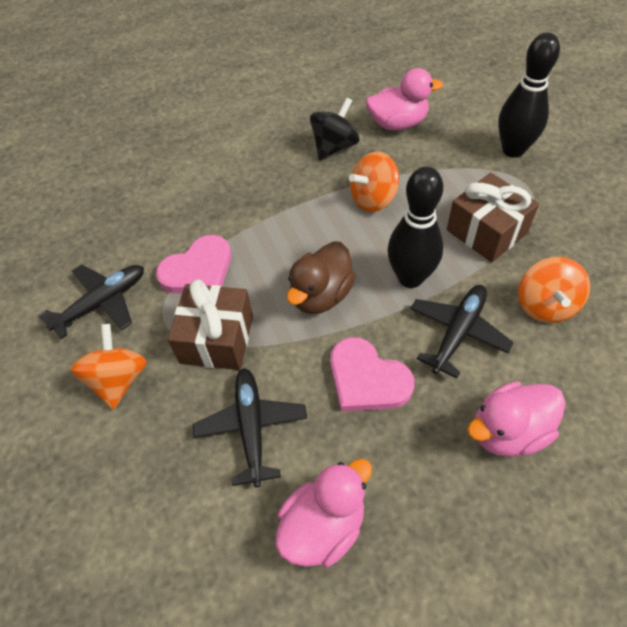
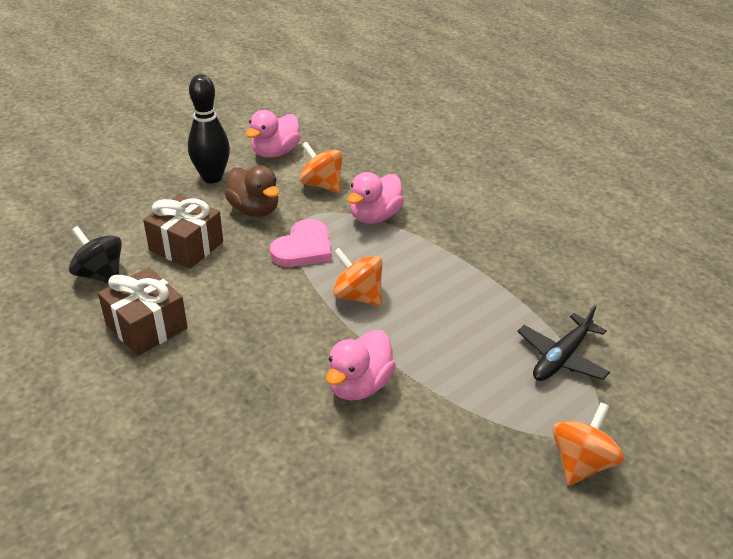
black bowling pin: [388,167,443,288] [498,32,560,158] = 2 -> [188,74,230,183] = 1
black plane: [38,265,144,339] [193,368,307,488] [410,285,514,378] = 3 -> [517,305,610,381] = 1
pink heart: [156,235,231,294] [330,337,414,412] = 2 -> [270,219,332,267] = 1

